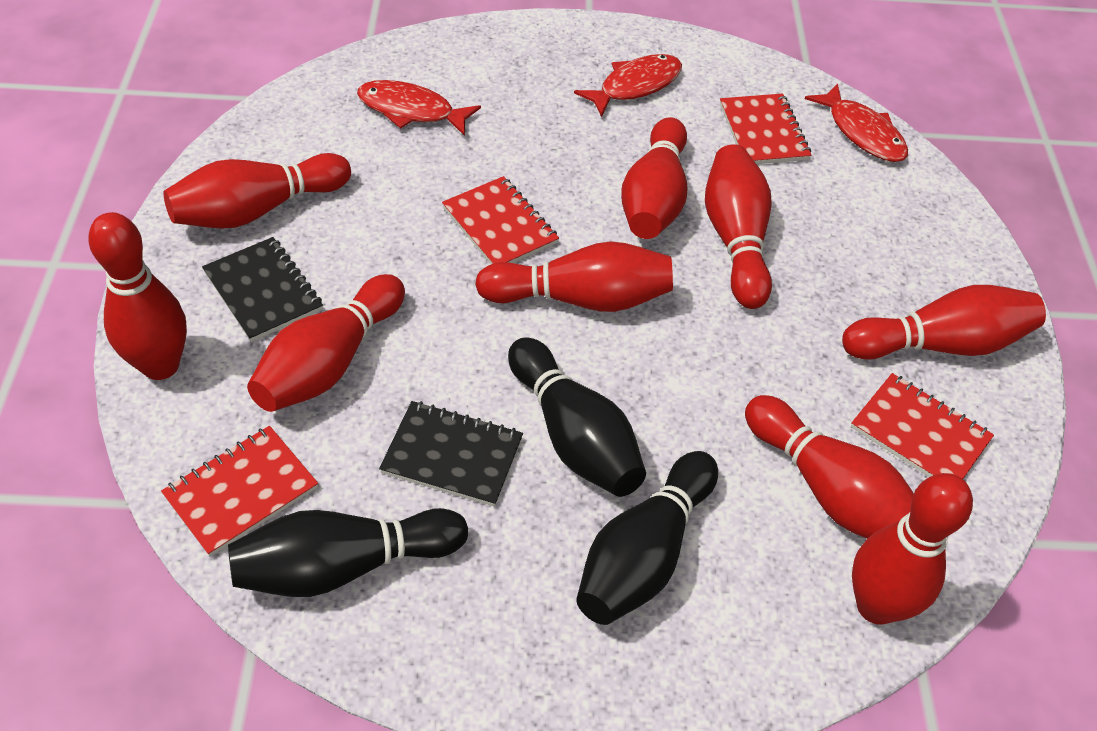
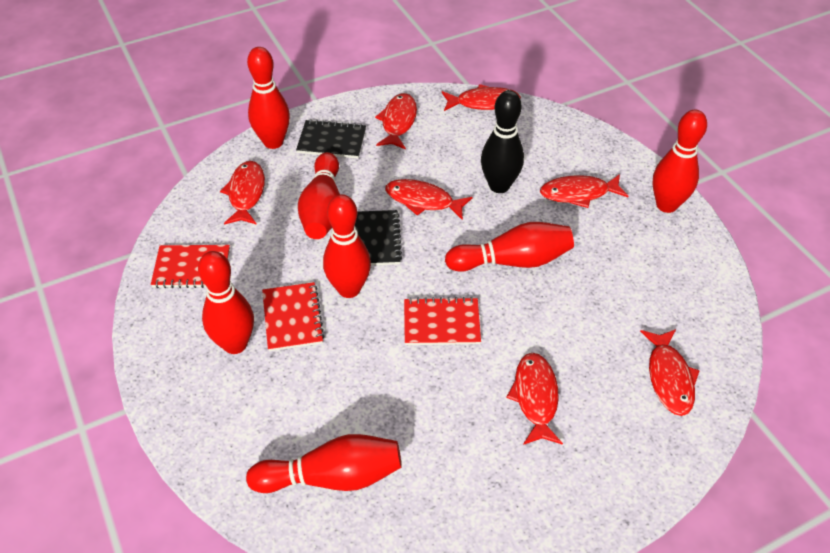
black bowling pin: [228,508,468,597] [508,337,646,497] [576,451,718,625] = 3 -> [481,90,524,193] = 1
red bowling pin: [88,212,187,380] [164,153,351,229] [247,274,405,412] [475,241,673,312] [621,117,688,239] [705,144,772,309] [745,395,914,538] [842,285,1046,360] [852,473,973,625] = 9 -> [198,251,254,354] [246,434,402,493] [247,47,290,149] [298,152,340,239] [323,194,371,298] [445,222,574,272] [652,110,707,213] = 7
red fish: [357,80,481,136] [574,54,682,117] [805,83,908,162] = 3 -> [220,161,265,225] [375,93,417,149] [385,179,472,220] [442,84,521,111] [506,353,563,445] [540,174,628,208] [640,329,700,416] = 7
red notebook: [161,426,318,557] [442,176,559,264] [720,94,811,164] [851,373,994,479] = 4 -> [151,245,230,288] [262,282,325,351] [404,297,481,345] = 3

